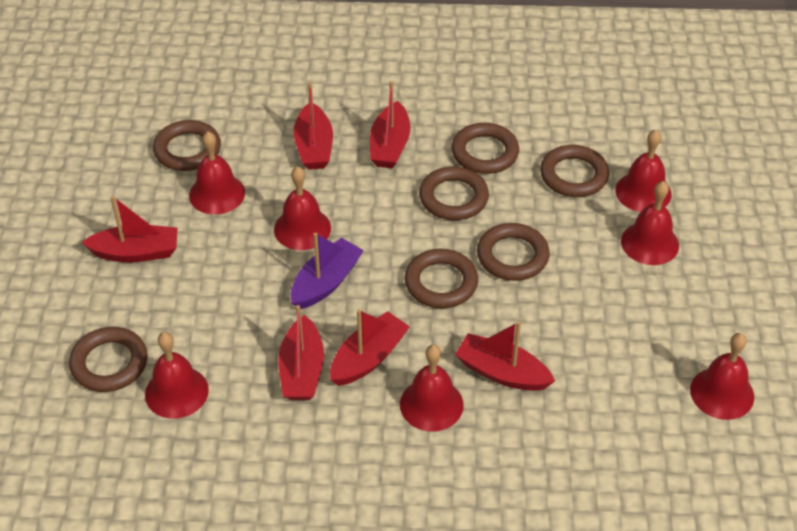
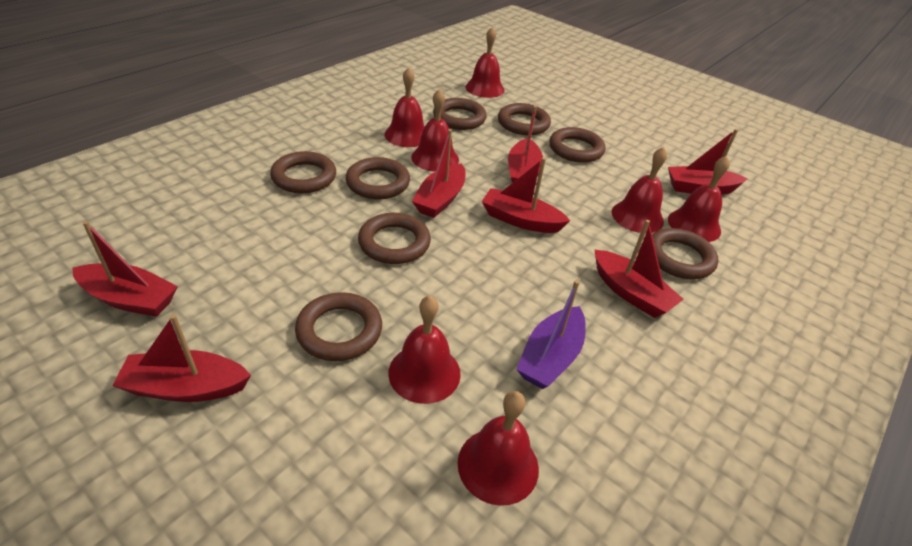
brown ring: [69,327,148,392] [153,120,221,171] [404,249,478,308] [419,166,489,220] [452,123,519,174] [477,223,550,281] [540,145,609,197] = 7 -> [270,151,336,193] [295,292,382,361] [346,157,410,199] [358,213,431,264] [433,98,487,130] [498,103,551,135] [549,127,606,163] [652,228,718,279] = 8
red boat: [81,196,178,262] [278,305,324,400] [293,82,333,170] [330,309,410,386] [370,81,410,168] [455,321,555,391] = 6 -> [72,221,178,317] [112,314,251,402] [412,129,466,218] [482,158,570,233] [508,106,543,183] [595,220,684,318] [668,129,748,195] = 7

